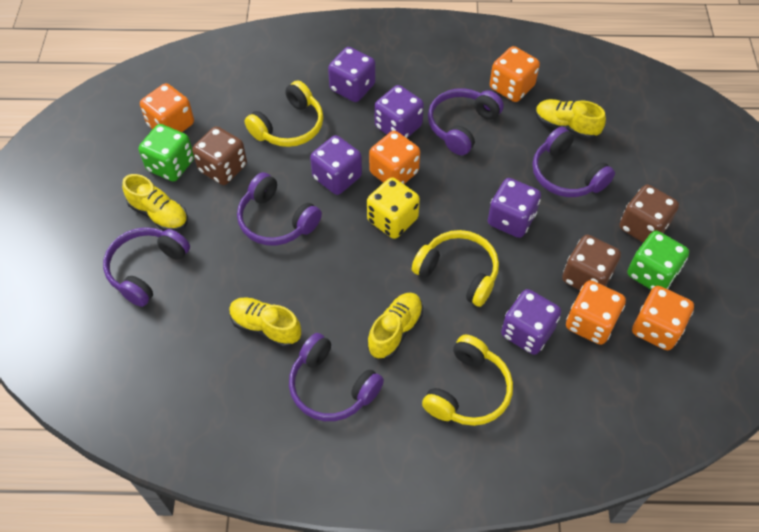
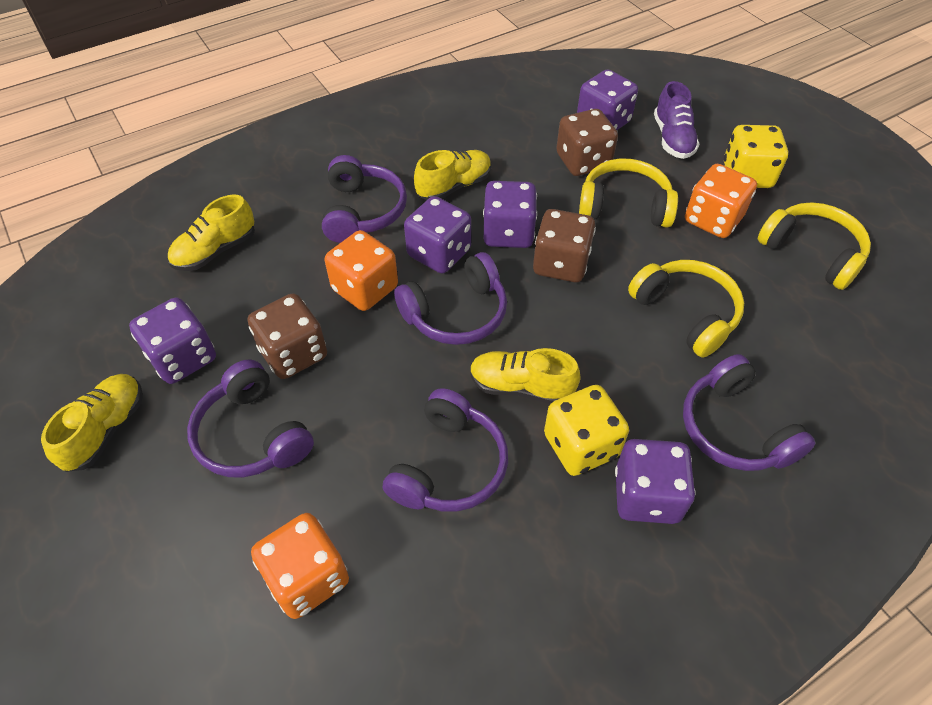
green dice: [139,124,194,182] [628,231,689,290] = 2 -> none = 0
orange dice: [140,83,194,132] [369,131,420,184] [490,46,540,102] [566,280,626,345] [632,286,694,350] = 5 -> [251,513,349,619] [325,230,398,311] [685,164,757,238] = 3
purple shoe: none = 0 -> [654,81,700,159] = 1
yellow dice: [367,177,420,239] = 1 -> [544,385,629,476] [724,125,788,188] = 2

